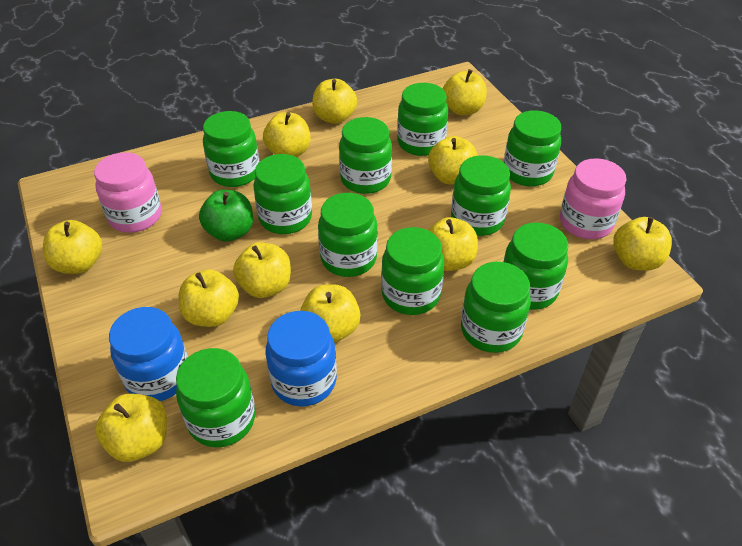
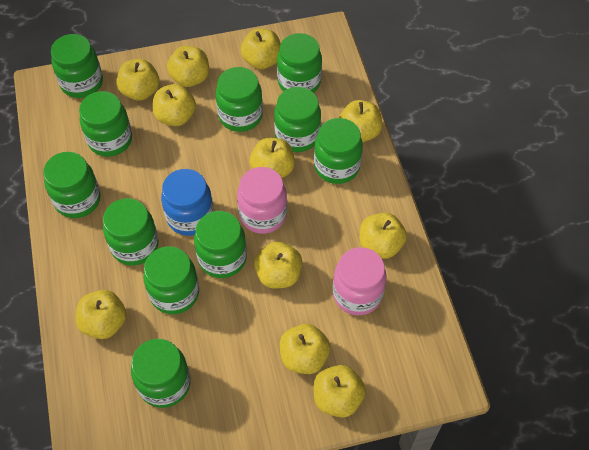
blue jar: [109,307,188,401] [265,311,337,407] = 2 -> [161,169,214,236] = 1
green apple: [199,190,253,242] = 1 -> none = 0

